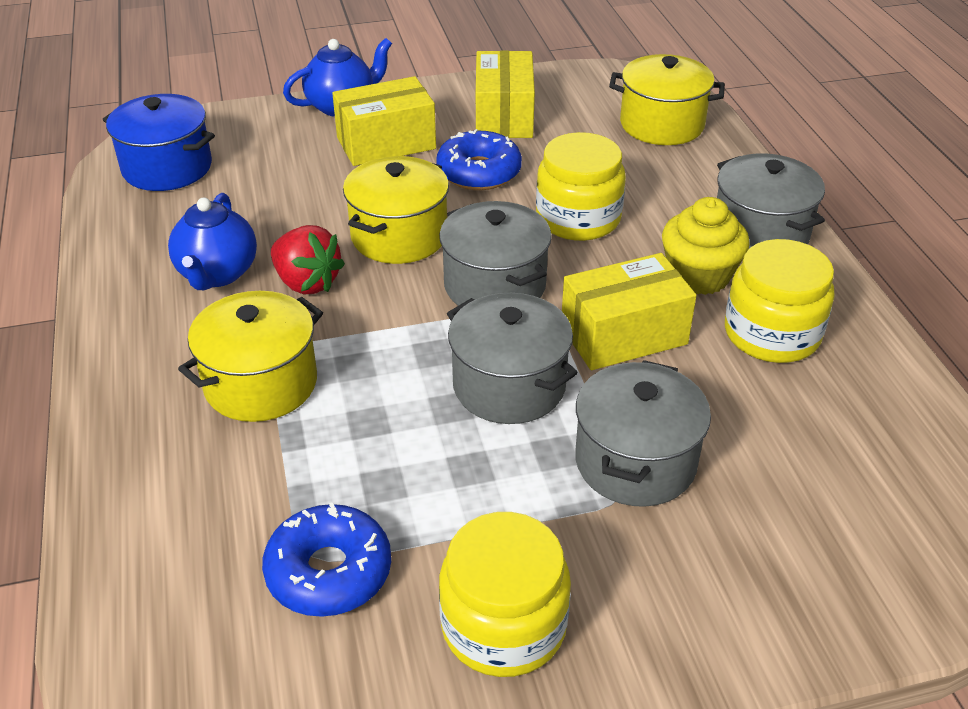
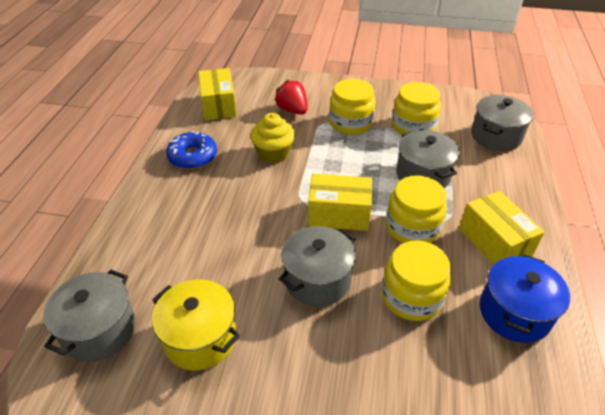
blue donut: [262,502,391,617] [436,129,522,190] = 2 -> [166,131,217,169] = 1
blue teapot: [168,193,257,290] [283,38,392,117] = 2 -> none = 0
yellow jar: [439,512,571,677] [536,132,626,241] [725,239,834,363] = 3 -> [329,79,376,135] [382,241,451,321] [386,175,447,243] [392,82,441,135] = 4
yellow pot: [178,291,323,422] [343,156,449,264] [609,54,725,145] = 3 -> [152,279,240,371] = 1

